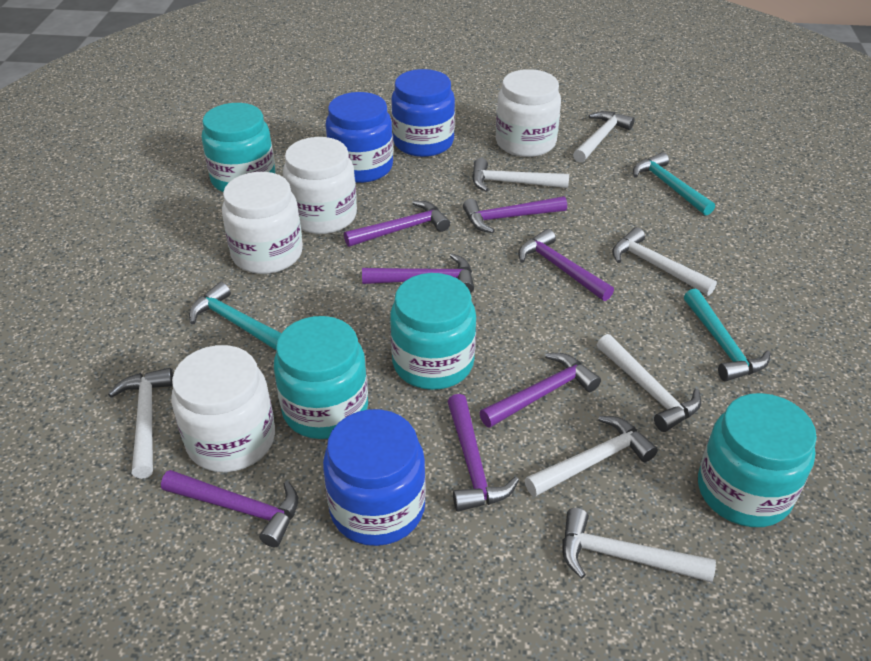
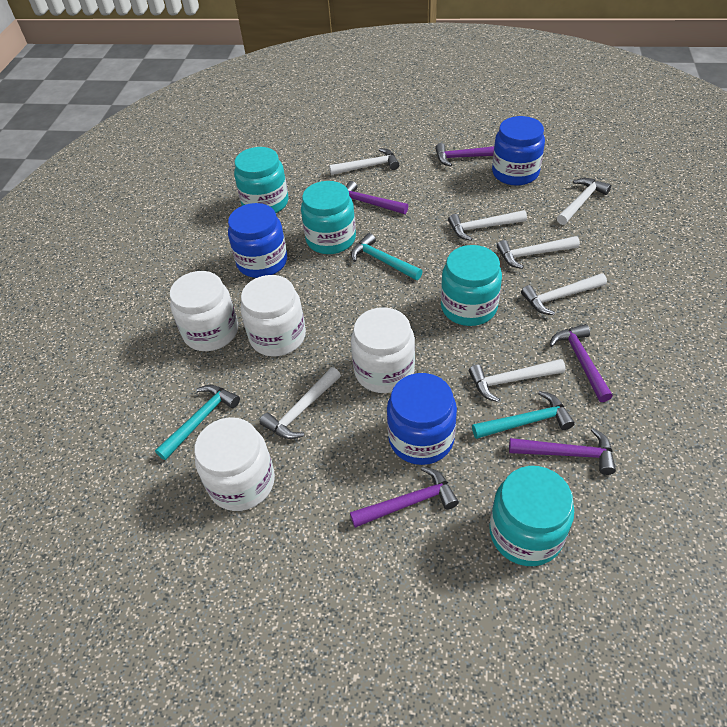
purple hammer: [161,470,298,547] [344,200,450,247] [362,254,474,293] [447,394,519,512] [463,196,567,233] [480,353,601,428] [518,229,614,301] = 7 -> [346,181,408,214] [350,467,459,528] [435,143,494,167] [509,428,616,475] [549,324,613,402] = 5

